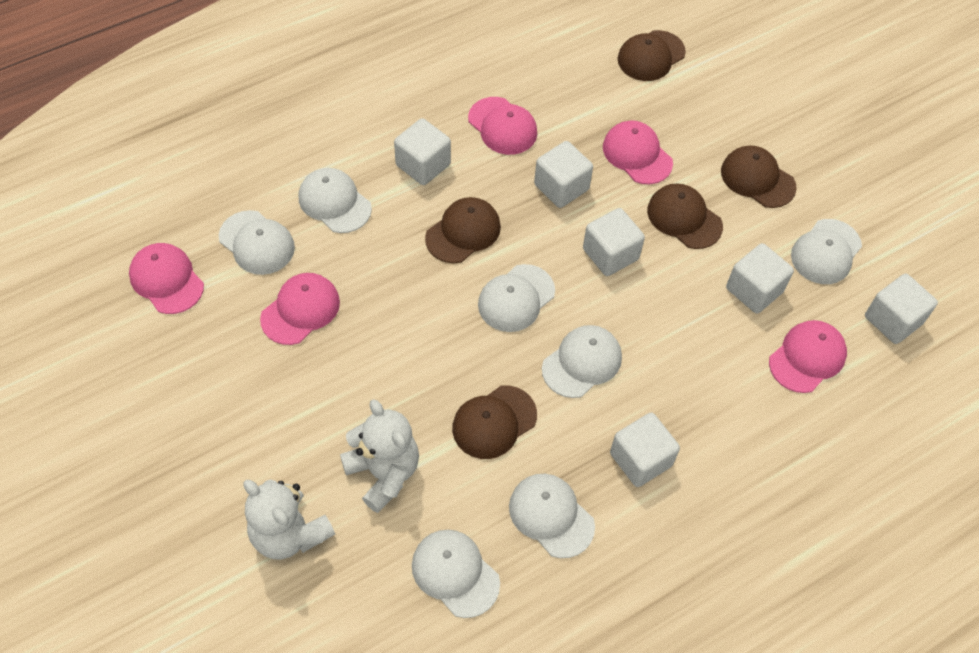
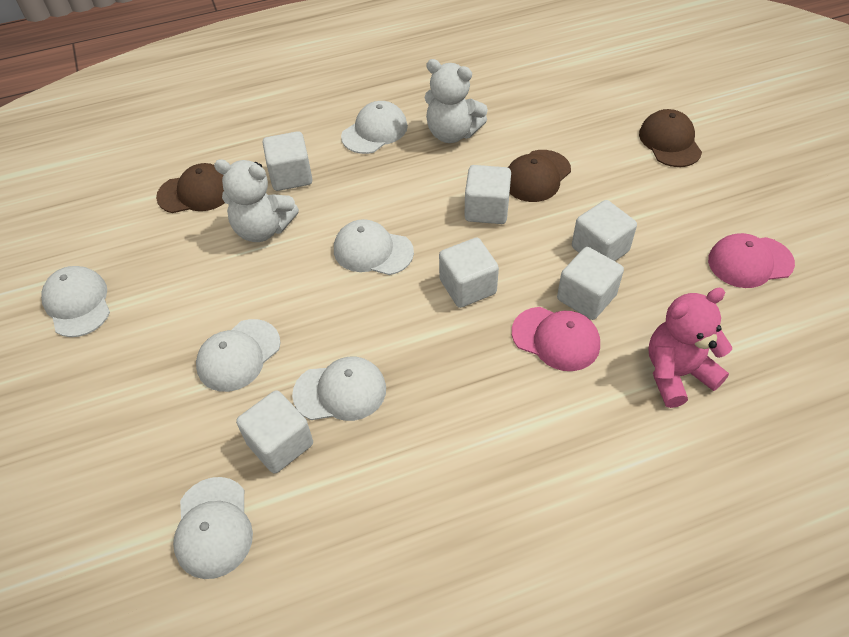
brown cap: [425,197,501,263] [452,385,537,459] [618,30,686,81] [647,183,723,249] [721,146,797,208] = 5 -> [156,163,225,213] [508,150,571,202] [639,109,702,167] = 3
pink cap: [129,243,204,314] [260,273,340,345] [468,97,537,155] [603,121,673,185] [769,320,847,393] = 5 -> [512,307,600,371] [708,233,795,288] = 2
pink teddy bear: none = 0 -> [648,288,732,408] = 1
white cap: [219,210,295,275] [299,168,372,233] [412,530,500,618] [478,264,555,332] [509,474,595,558] [542,325,622,398] [791,219,862,284] = 7 -> [41,266,110,337] [173,477,253,579] [196,319,280,392] [292,357,386,421] [334,219,414,275] [341,101,408,154] = 6

